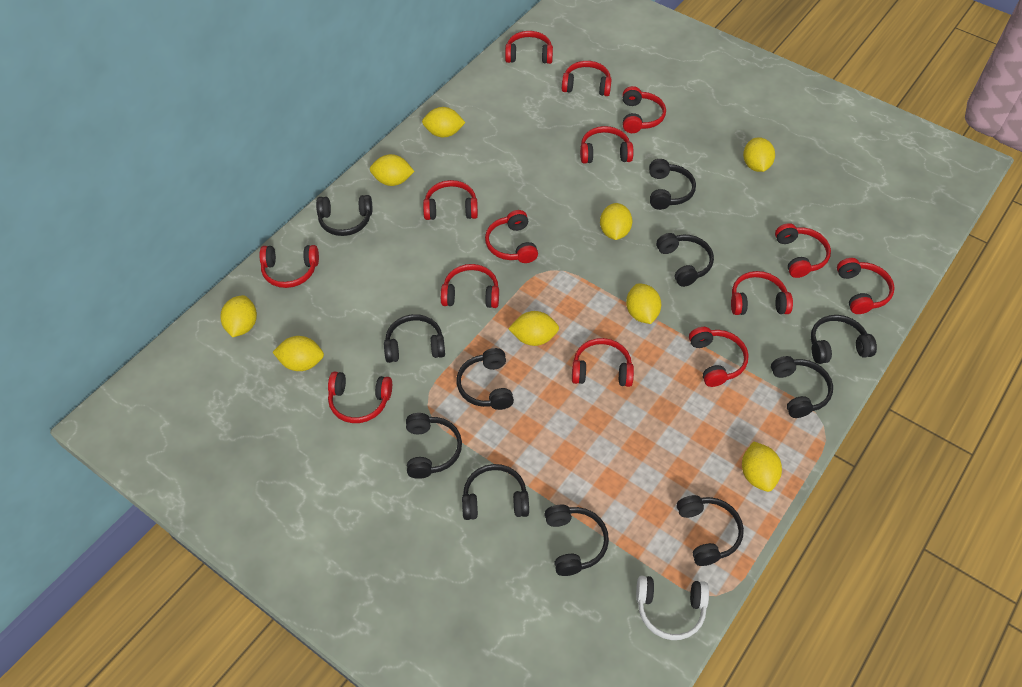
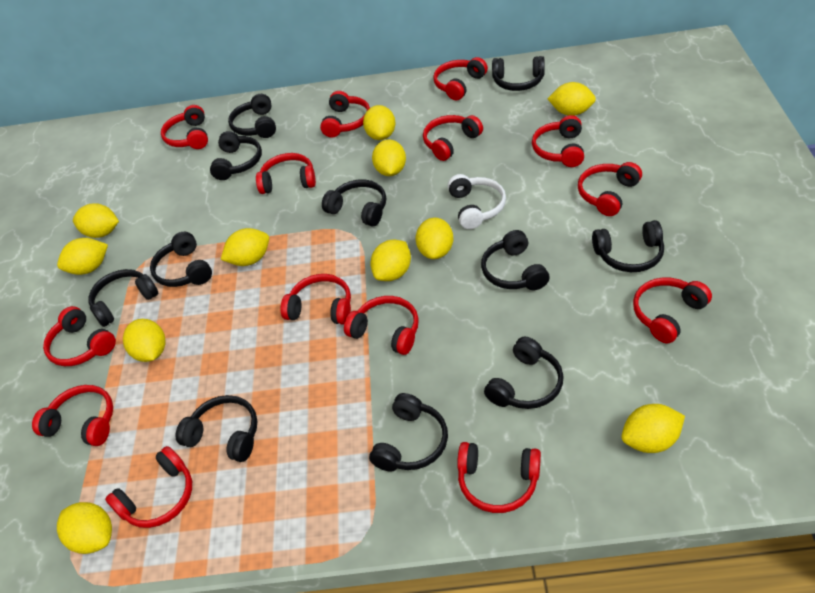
yellow lemon: [220,295,257,337] [273,336,324,371] [370,154,415,186] [422,107,466,137] [508,311,559,346] [600,203,633,240] [626,283,661,324] [742,441,782,492] [743,137,775,172] = 9 -> [57,238,108,275] [57,502,112,554] [73,203,119,238] [123,319,166,362] [221,228,269,266] [363,105,396,140] [370,240,411,281] [372,139,406,176] [416,218,453,259] [547,82,596,116] [621,404,685,453] = 11

